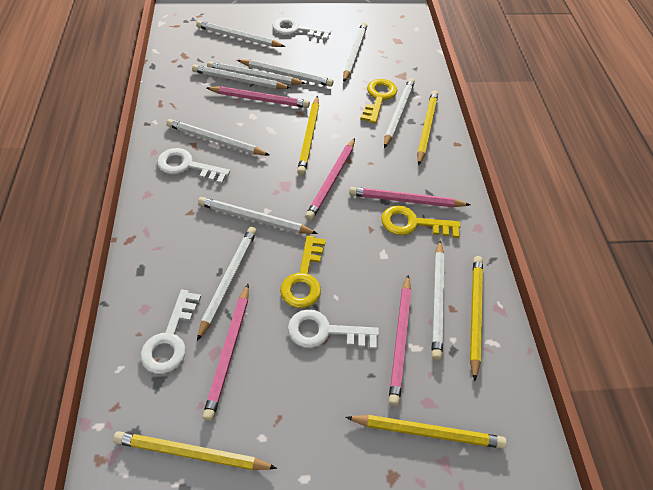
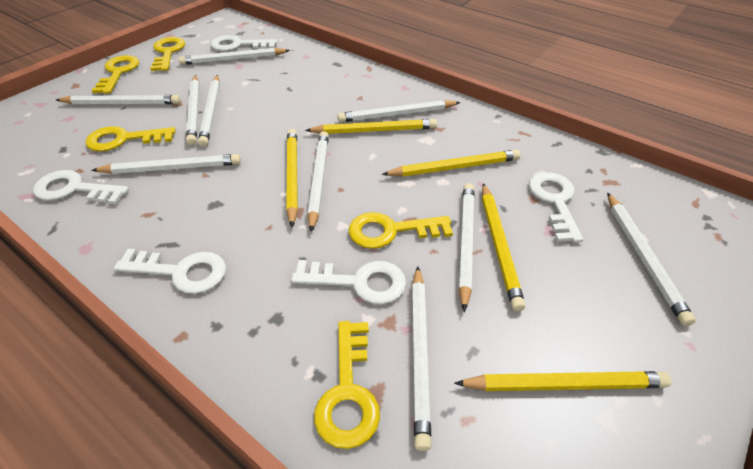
pink pencil: [202,284,249,421] [207,86,310,108] [305,138,355,221] [349,187,470,207] [388,275,411,406] = 5 -> none = 0
white key: [141,290,201,374] [157,148,230,184] [272,17,331,40] [288,309,379,349] = 4 -> [33,170,129,204] [114,249,226,294] [211,35,277,51] [291,260,406,304] [529,172,583,242] = 5
yellow key: [280,236,326,308] [360,79,397,124] [381,205,461,238] = 3 -> [86,126,175,152] [92,55,139,94] [150,37,185,71] [314,321,380,449] [349,212,453,249] = 5

